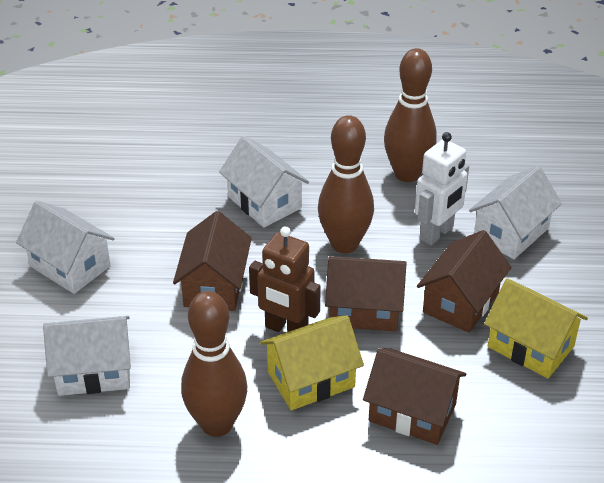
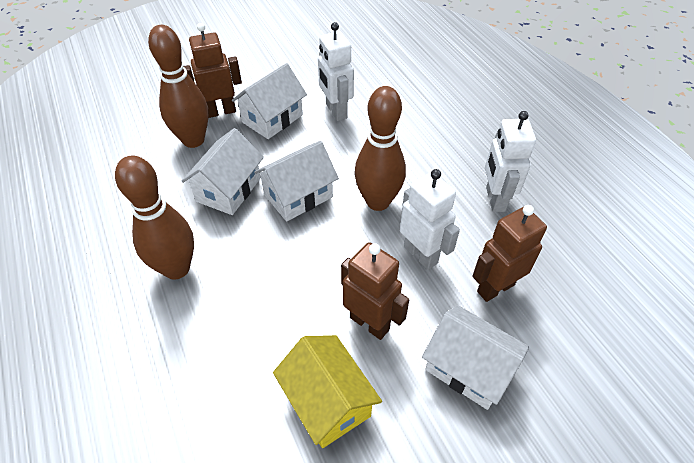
brown house: [173,211,252,311] [325,256,406,332] [363,348,466,445] [417,230,511,333] = 4 -> none = 0
brown robot: [249,226,321,332] = 1 -> [183,23,242,118] [341,242,409,340] [472,205,547,302] = 3
white robot: [415,132,469,245] = 1 -> [318,22,354,121] [400,169,460,270] [485,111,536,212] = 3
yellow house: [260,315,364,410] [484,278,588,378] = 2 -> [273,335,382,448] = 1

